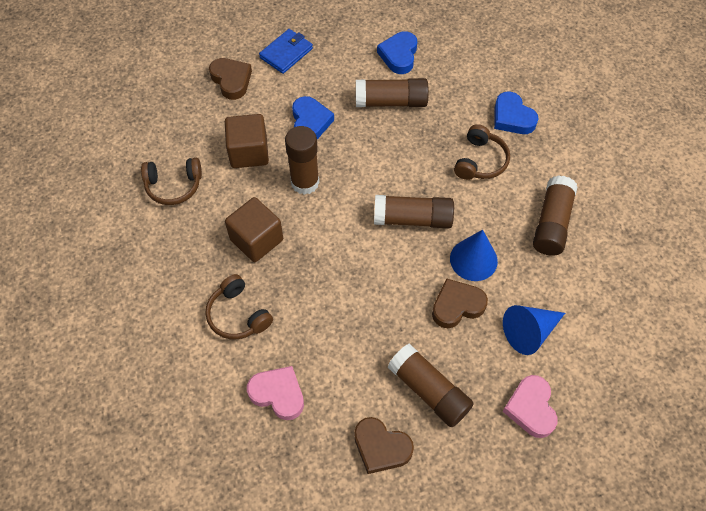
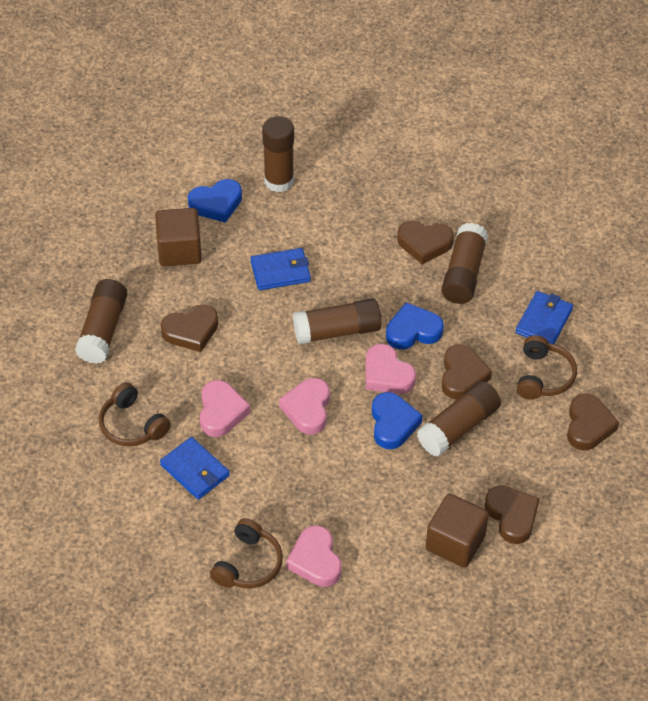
blue cone: [450,230,498,281] [503,305,565,355] = 2 -> none = 0
blue wallet: [259,29,313,74] = 1 -> [160,437,230,500] [251,248,311,290] [516,291,573,344] = 3
brown heart: [209,58,252,100] [354,417,414,474] [432,278,488,328] = 3 -> [161,304,218,352] [397,221,454,264] [441,344,492,400] [484,485,540,544] [567,394,619,450] = 5
pink heart: [247,366,304,420] [502,375,557,438] = 2 -> [200,380,250,437] [279,378,330,434] [286,525,342,587] [366,344,416,394] = 4

